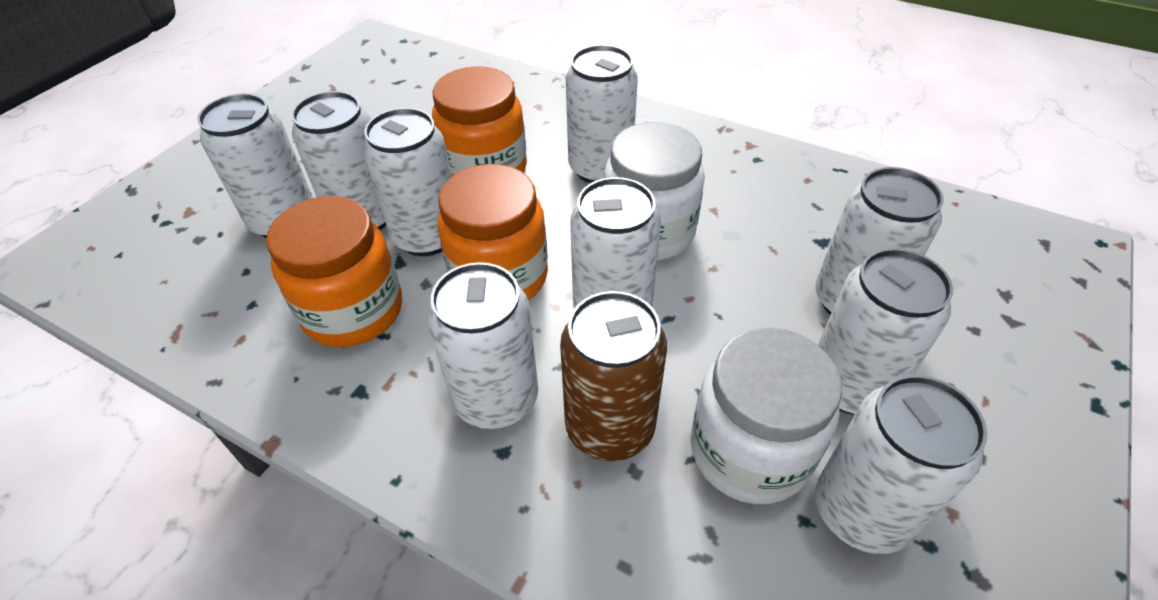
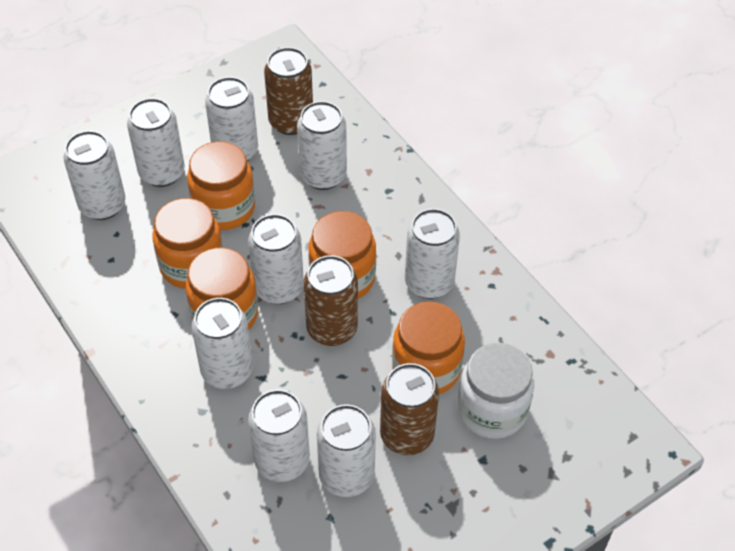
brown can: [560,291,667,461] = 1 -> [264,47,313,135] [304,255,358,346] [380,363,439,455] = 3
orange jar: [266,196,402,347] [432,66,527,176] [437,164,548,300] = 3 -> [153,198,223,289] [186,247,258,330] [187,141,255,230] [309,211,376,299] [392,301,465,394] = 5
white jar: [604,122,705,261] [691,328,842,504] = 2 -> [458,343,534,439] = 1

